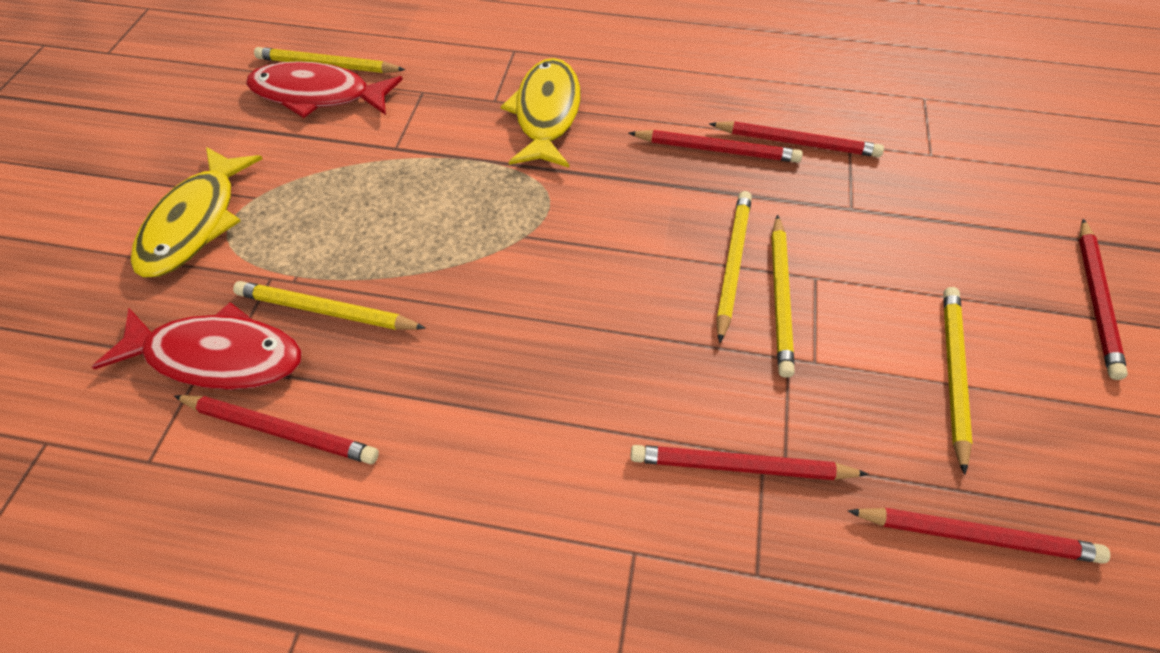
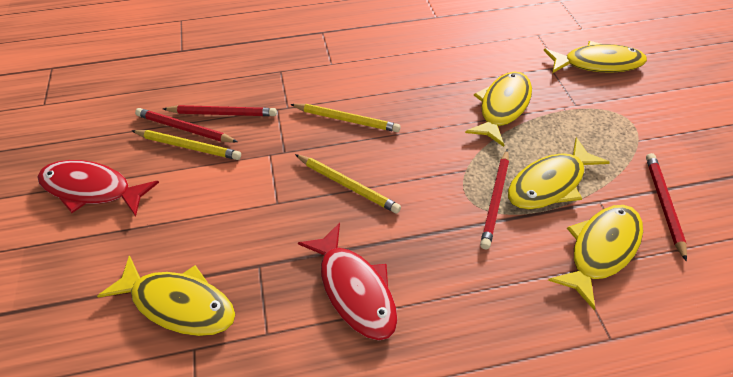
red pencil: [174,395,379,464] [629,130,803,163] [631,445,869,480] [709,121,884,157] [848,508,1110,564] [1079,219,1128,380] = 6 -> [135,108,238,142] [163,105,277,116] [480,149,509,250] [646,153,687,262] = 4
yellow fish: [131,147,262,277] [501,58,580,168] = 2 -> [97,255,235,336] [465,72,532,147] [508,138,610,210] [544,41,647,73] [548,205,643,310] = 5
yellow pencil: [233,281,425,330] [254,47,406,73] [716,191,752,343] [772,215,795,378] [943,287,973,475] = 5 -> [132,130,241,160] [290,104,401,132] [295,154,401,214] = 3

